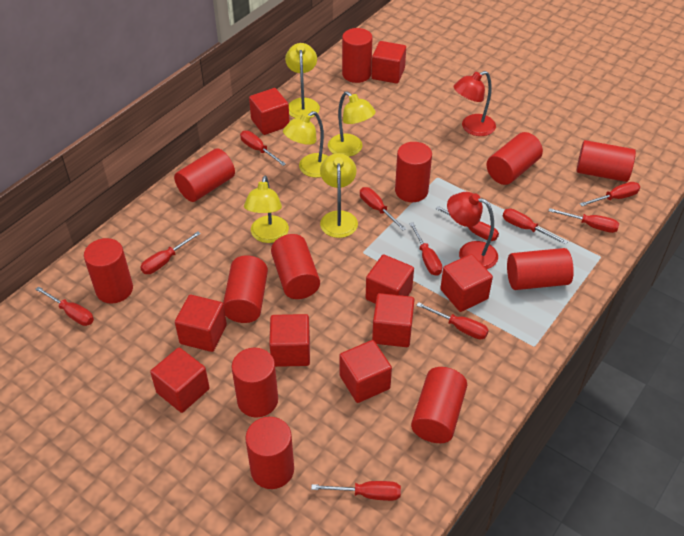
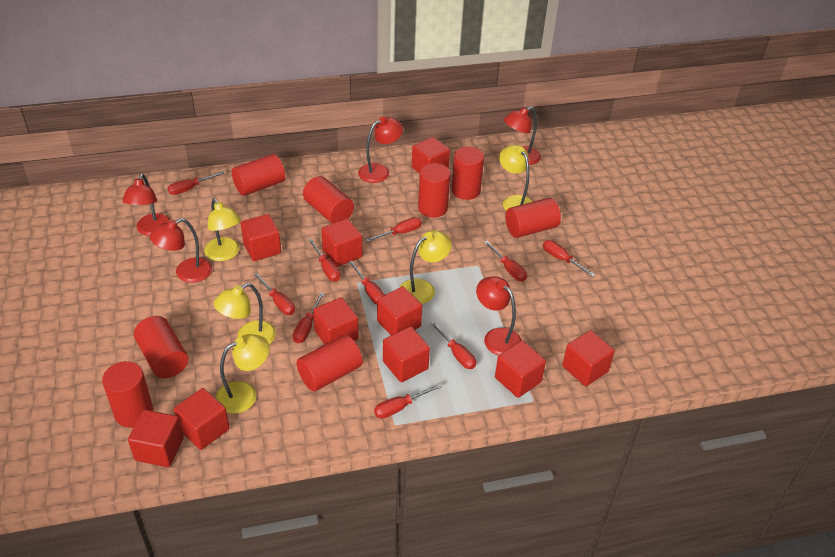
red cube: [150,347,210,413] [175,295,227,352] [249,88,290,135] [269,314,310,367] [339,340,392,403] [366,254,414,304] [372,41,406,84] [372,293,415,347] [440,254,493,312] = 9 -> [128,410,184,467] [174,388,229,450] [241,214,281,261] [313,297,358,344] [321,219,362,267] [377,286,422,335] [383,326,430,382] [412,137,450,174] [495,341,546,398] [562,330,615,386] = 10
red cylinder: [84,238,133,304] [174,148,235,202] [223,255,268,323] [232,348,278,417] [245,417,294,489] [271,234,320,299] [342,28,372,83] [395,142,432,202] [411,367,467,443] [486,132,543,185] [507,248,574,290] [577,140,636,182] = 12 -> [102,361,153,427] [134,316,188,378] [232,154,285,196] [297,335,363,391] [303,176,354,224] [418,163,450,218] [452,147,484,200] [505,198,561,238] = 8
red lamp: [447,192,498,269] [453,71,496,136] = 2 -> [122,174,170,236] [150,218,212,283] [358,117,403,183] [476,276,522,356] [504,106,541,165] = 5
red screwdriver: [35,286,94,326] [140,231,201,274] [240,131,286,166] [311,481,401,501] [360,187,406,231] [409,222,442,276] [416,302,489,339] [436,206,499,241] [503,209,567,245] [549,208,619,233] [580,182,640,206] = 11 -> [168,171,225,195] [254,273,295,315] [293,293,324,344] [308,239,340,282] [349,261,385,304] [366,217,422,242] [374,384,442,419] [430,321,476,369] [484,241,527,281] [543,240,595,277] = 10

